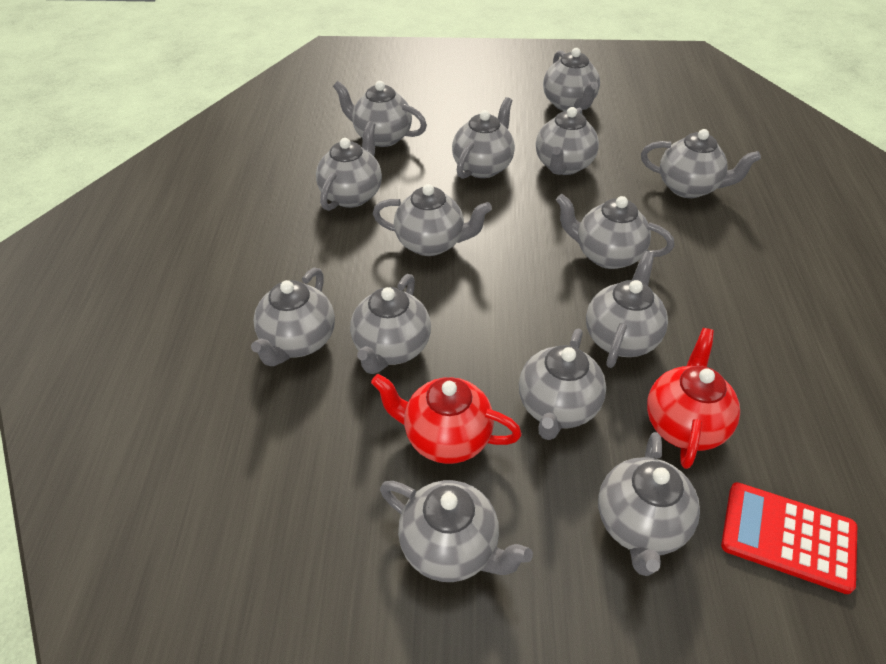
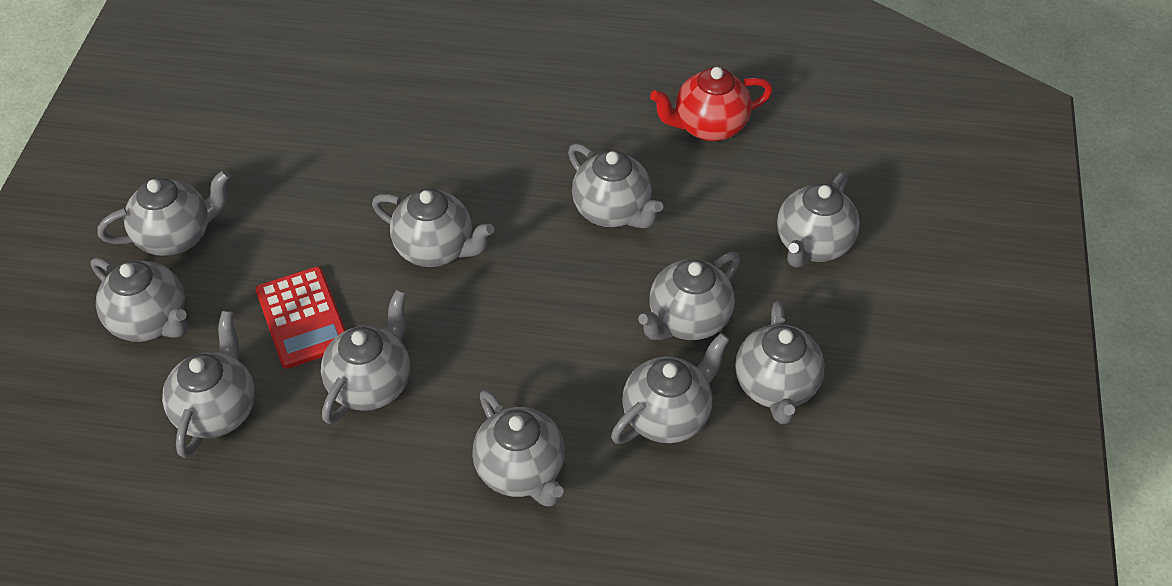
grey teapot: [251,268,335,366] [316,121,382,211] [333,81,427,147] [350,274,431,374] [373,184,492,256] [380,480,533,582] [452,97,515,179] [519,329,606,440] [536,107,599,175] [543,48,600,111] [556,194,674,269] [586,251,668,368] [598,432,700,576] [641,129,761,198] = 14 -> [90,257,188,342] [97,170,231,256] [162,311,255,458] [321,290,410,424] [372,189,494,267] [472,390,565,507] [568,143,663,228] [611,333,730,444] [638,252,740,340] [735,301,825,424] [777,171,860,268] = 11
red teapot: [371,374,522,464] [647,328,740,469] = 2 -> [650,67,773,141] = 1

